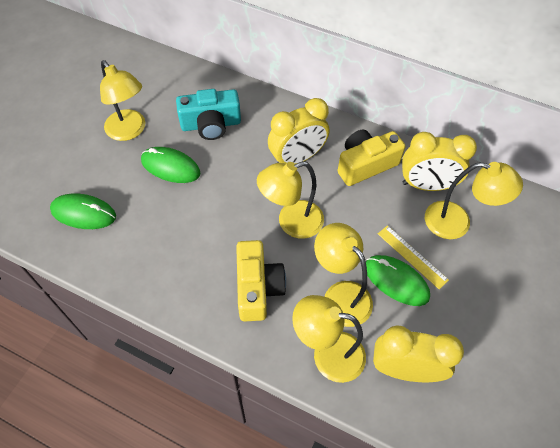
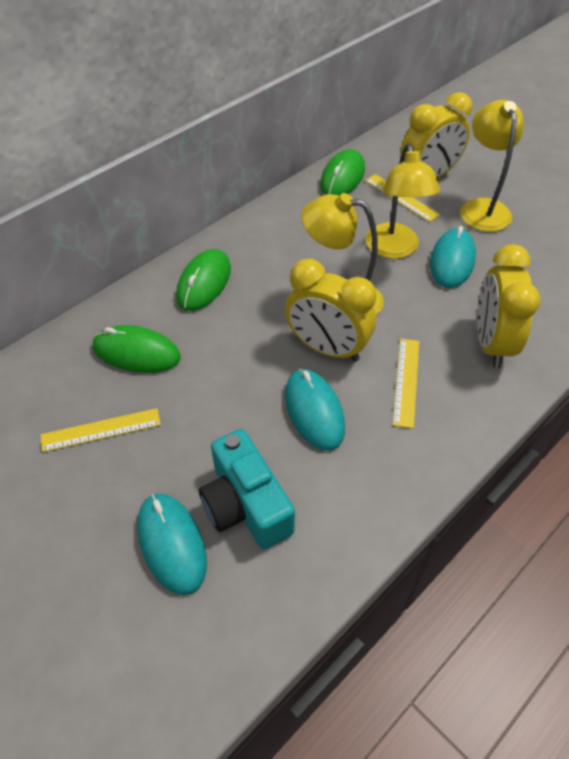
turquoise mouse: none = 0 -> [137,493,207,595] [285,369,345,451] [430,226,476,288] = 3
yellow camera: [236,240,286,322] [338,130,405,186] = 2 -> none = 0
yellow lamp: [100,60,145,141] [257,161,324,239] [292,295,366,383] [314,223,373,327] [425,162,523,239] = 5 -> [301,193,384,316] [366,143,440,259] [460,100,523,232] = 3
yellow ruler: [378,225,449,289] = 1 -> [41,408,161,452] [365,174,440,222] [393,339,419,429] = 3

